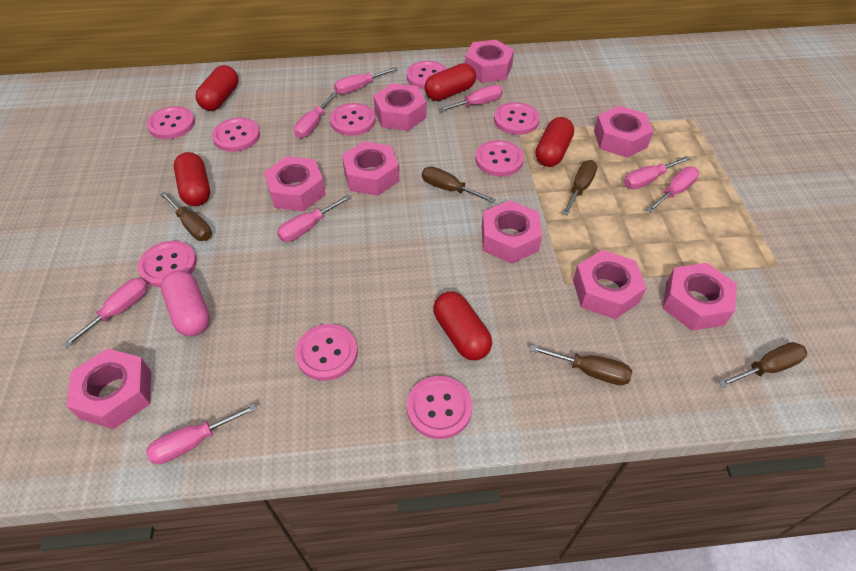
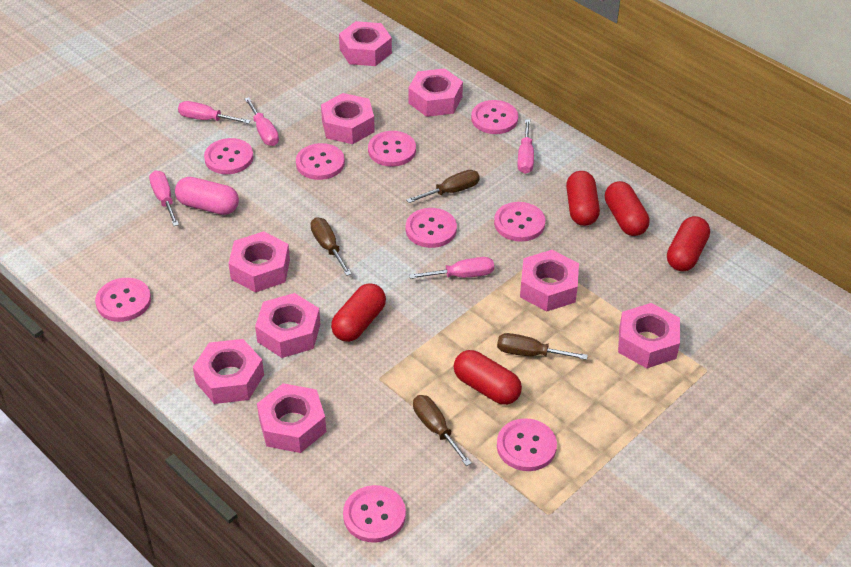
brown screwdriver: [160,191,212,241] [422,166,496,203] [529,345,632,385] [562,160,598,216] [719,342,807,388] = 5 -> [310,217,352,276] [406,170,480,203] [413,395,472,466] [497,333,588,360] = 4
pink screwdriver: [62,278,148,348] [146,403,257,464] [277,195,351,242] [294,92,337,138] [334,67,398,94] [438,85,503,112] [624,156,690,189] [647,166,699,212] = 8 -> [149,170,179,226] [178,101,251,124] [245,97,279,146] [409,257,494,279] [517,119,534,174] = 5

